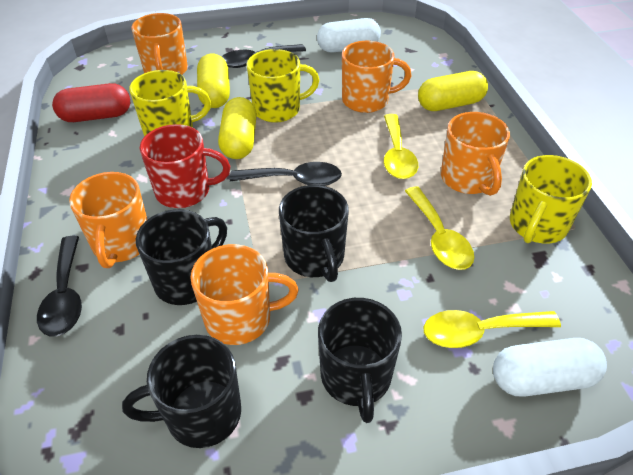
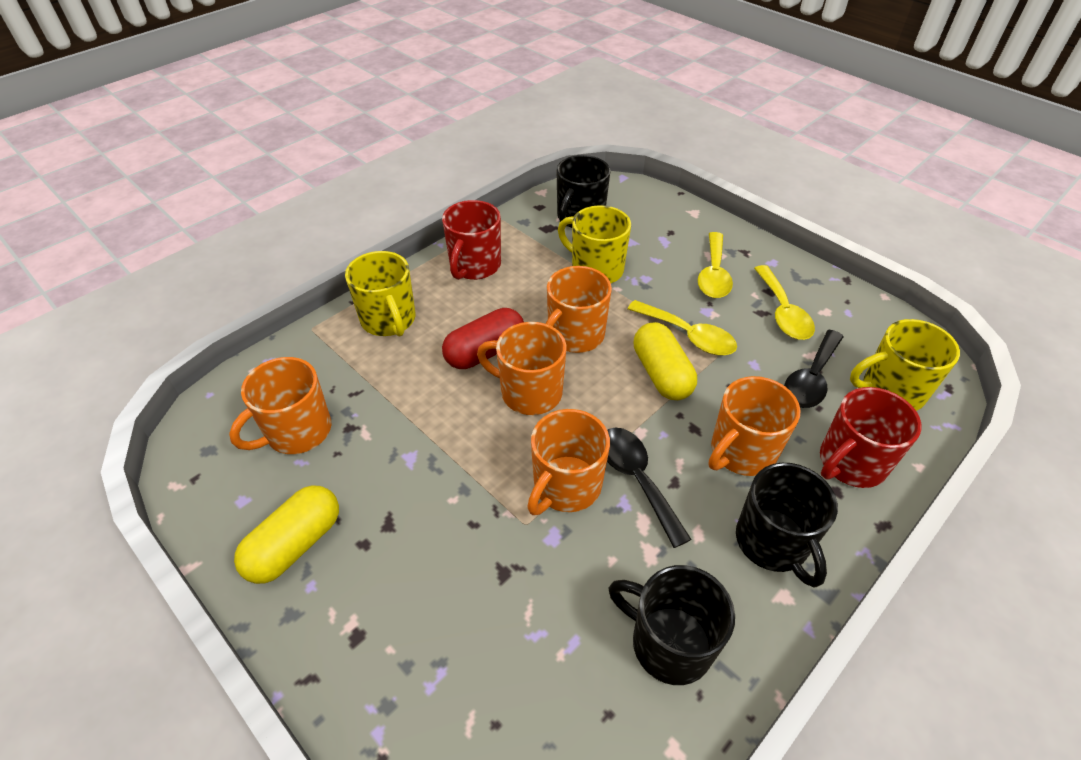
black mug: [122,335,241,448] [136,209,227,305] [279,185,349,282] [318,298,402,423] = 4 -> [557,155,610,228] [609,565,735,685] [736,463,838,588] = 3
black spoon: [37,236,82,337] [221,44,306,68] [230,162,342,186] = 3 -> [607,427,692,548] [784,330,844,408] = 2
red mug: [140,124,230,208] = 1 -> [442,200,501,280] [820,387,922,488] = 2
white capsule: [317,18,381,52] [493,338,607,396] = 2 -> none = 0
yellow capsule: [197,53,230,108] [218,97,257,159] [418,71,488,111] = 3 -> [234,486,339,584] [633,322,697,400] = 2

